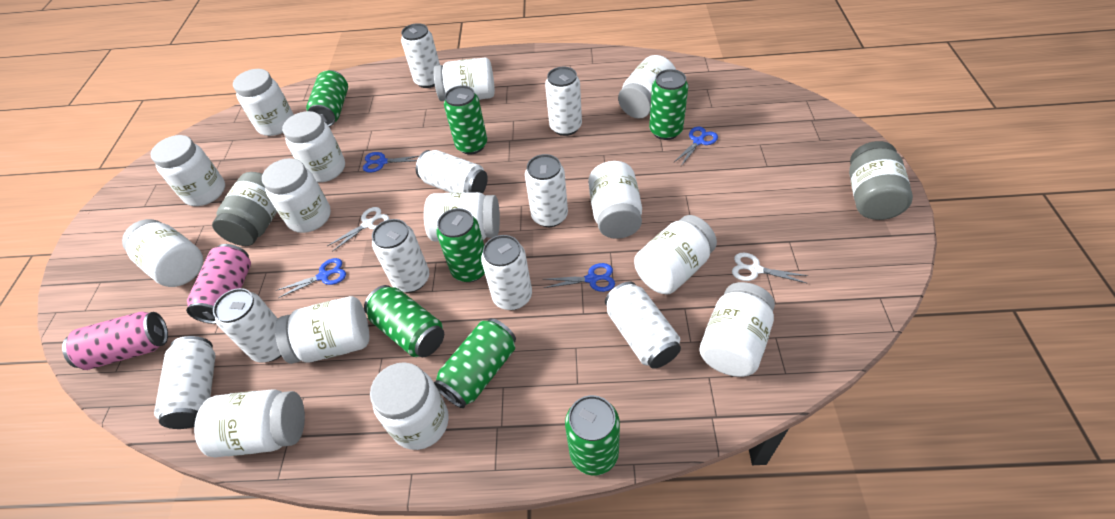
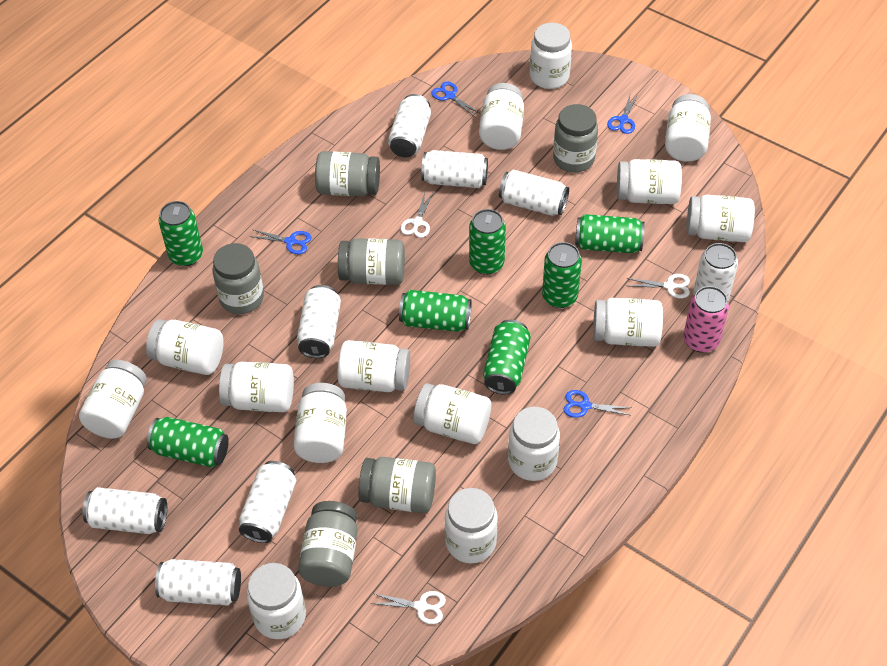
grey jar: [212,172,277,246] [849,141,913,220] = 2 -> [212,243,264,314] [298,501,358,587] [315,151,380,197] [338,238,405,285] [358,457,436,513] [553,104,598,172] = 6
pink can: [62,312,168,370] [186,244,251,324] = 2 -> [683,286,729,353] = 1
white can: [154,336,215,429] [213,288,281,363] [372,219,429,292] [401,23,440,88] [416,150,488,193] [481,235,532,310] [525,154,568,227] [545,67,582,136] [605,281,681,369] = 9 -> [83,487,167,534] [155,559,241,606] [239,461,297,543] [297,285,341,358] [388,94,431,157] [421,150,488,188] [499,170,569,216] [693,243,738,301] = 8
white jar: [122,219,203,287] [150,135,225,206] [194,390,305,457] [233,69,294,136] [262,158,331,233] [275,296,369,364] [282,111,345,182] [370,362,449,450] [424,192,500,241] [434,58,495,101] [588,161,642,239] [618,55,676,119] [634,215,717,295] [700,282,775,377] = 14 -> [79,360,147,439] [146,319,224,375] [219,362,294,412] [247,563,306,639] [294,383,347,463] [337,340,410,392] [413,383,491,444] [445,488,498,563] [479,83,524,150] [508,407,560,481] [530,23,572,89] [593,298,663,347] [617,159,682,204] [665,94,711,162] [686,195,755,242] = 15
white scissors: [327,207,389,252] [732,252,808,284] = 2 -> [371,591,446,624] [400,192,433,238] [627,274,690,298] = 3

